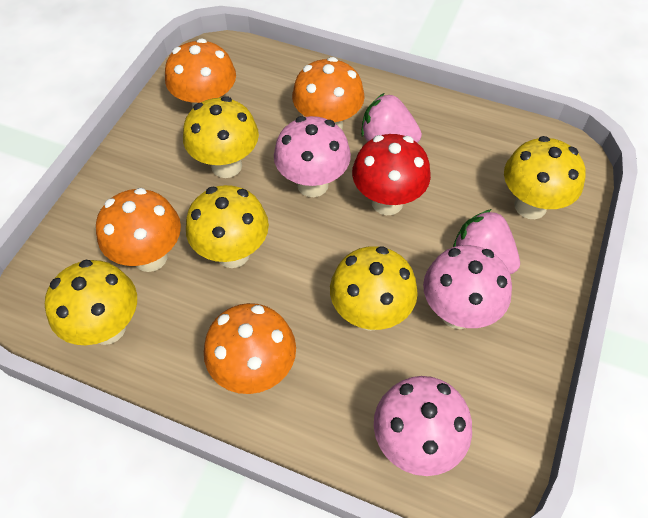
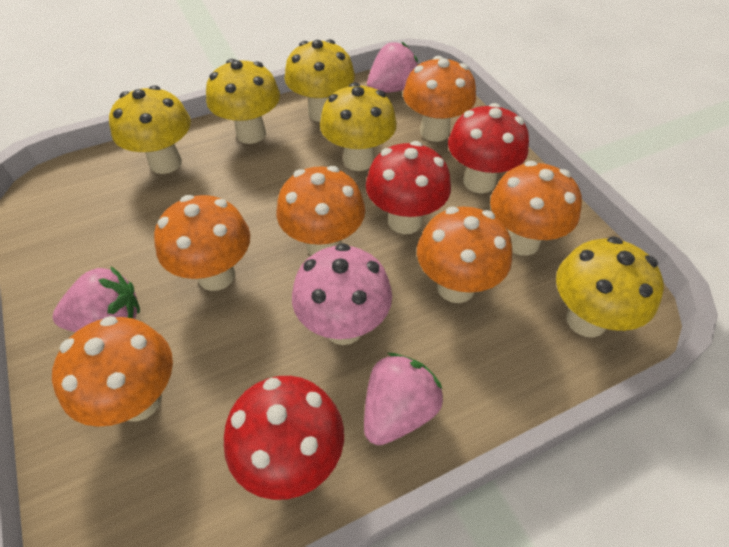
orange mushroom: [96,188,181,272] [165,38,236,109] [204,303,296,394] [292,57,365,130] = 4 -> [52,316,173,427] [154,195,250,291] [277,166,365,256] [403,56,476,142] [417,206,512,303] [490,161,582,256] = 6
pink mushroom: [274,116,351,197] [374,376,472,476] [423,245,512,329] = 3 -> [292,243,392,345] = 1
pink strawberry: [361,93,422,143] [453,209,520,274] = 2 -> [53,266,140,332] [364,353,443,445] [367,42,418,93] = 3
red mushroom: [352,134,431,215] = 1 -> [224,376,344,500] [366,141,451,234] [448,103,529,193] = 3

